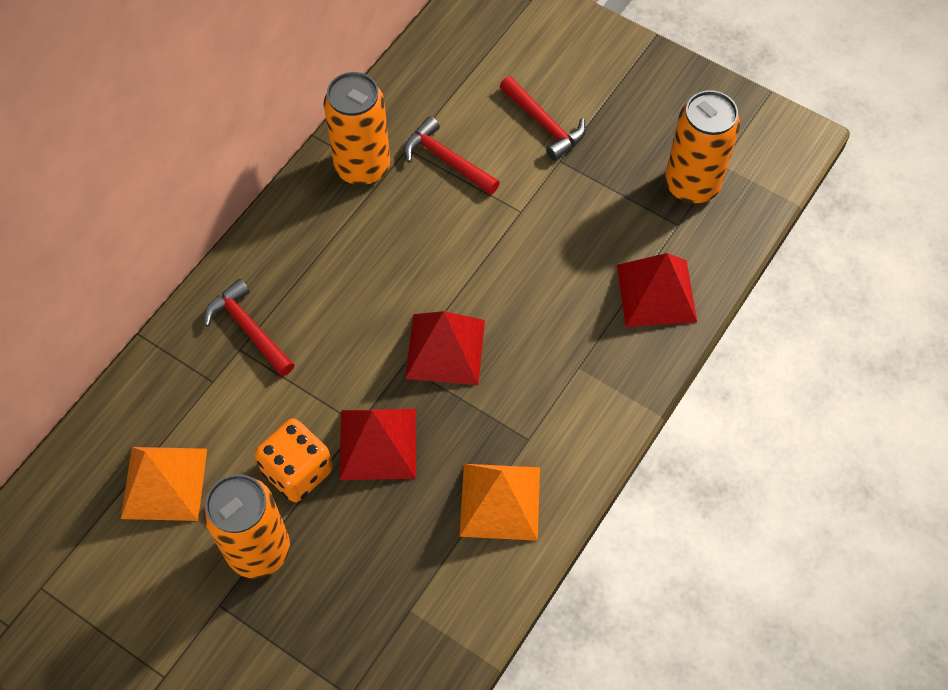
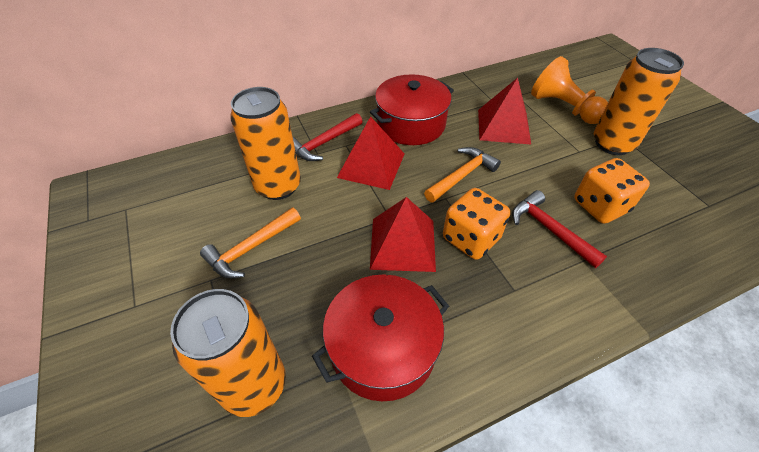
orange dice: [255,418,333,502] = 1 -> [443,188,510,260] [574,158,650,224] = 2
orange hammer: none = 0 -> [200,207,301,278] [424,147,501,202] = 2
orange pawn: none = 0 -> [531,56,608,124] = 1
orange pyramid: [121,447,207,521] [460,464,540,541] = 2 -> none = 0
red hammer: [204,279,294,376] [404,116,500,195] [500,76,586,161] = 3 -> [293,113,363,161] [512,190,607,268] = 2
red pot: none = 0 -> [312,274,449,401] [370,74,454,145] = 2

